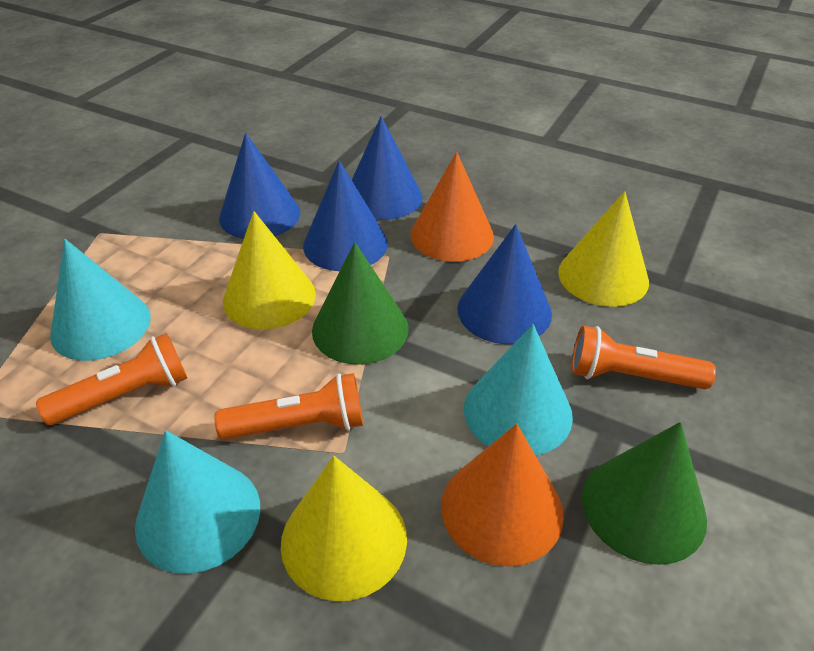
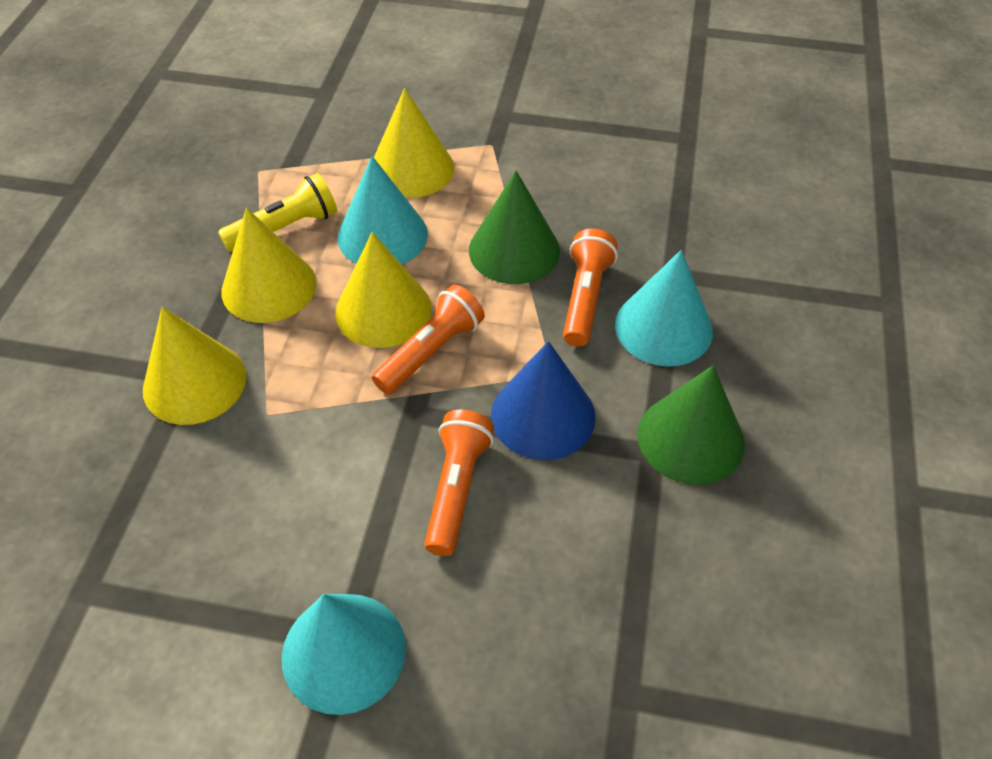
blue cone: [219,133,300,239] [303,160,388,271] [352,116,422,220] [457,224,552,344] = 4 -> [491,341,596,460] = 1
orange cone: [410,152,494,262] [441,424,564,567] = 2 -> none = 0
yellow cone: [223,211,316,329] [281,456,407,601] [558,191,649,307] = 3 -> [143,307,246,425] [221,208,316,323] [335,232,432,348] [374,88,454,198] = 4
yellow flashlight: none = 0 -> [218,173,337,252] = 1

